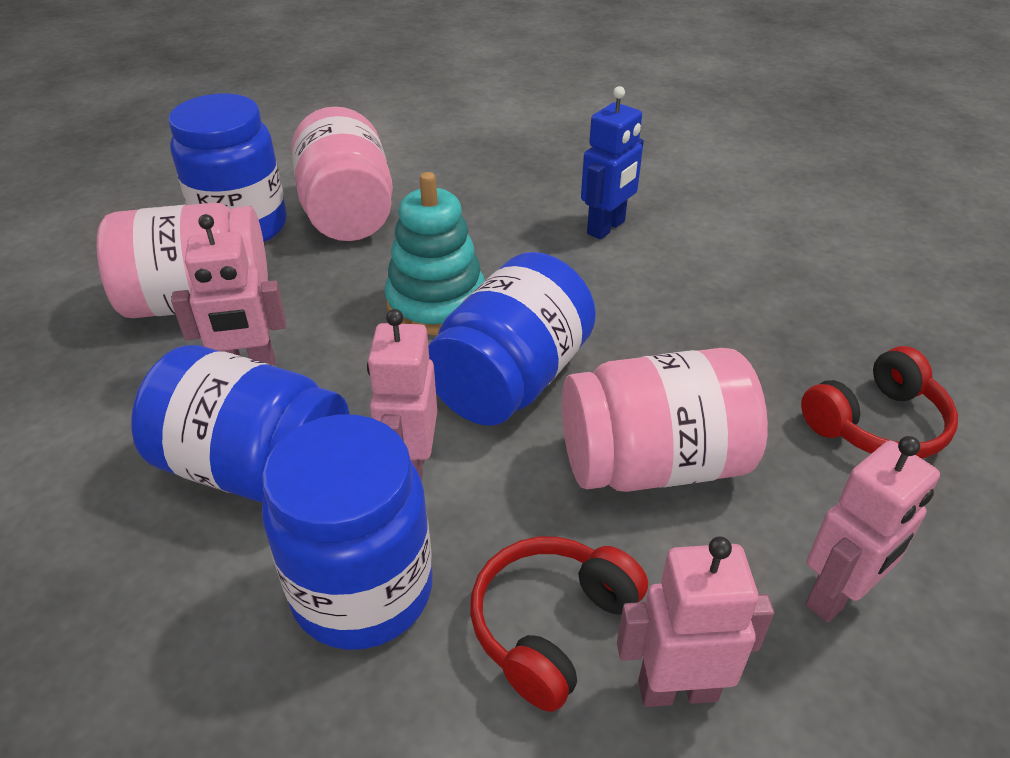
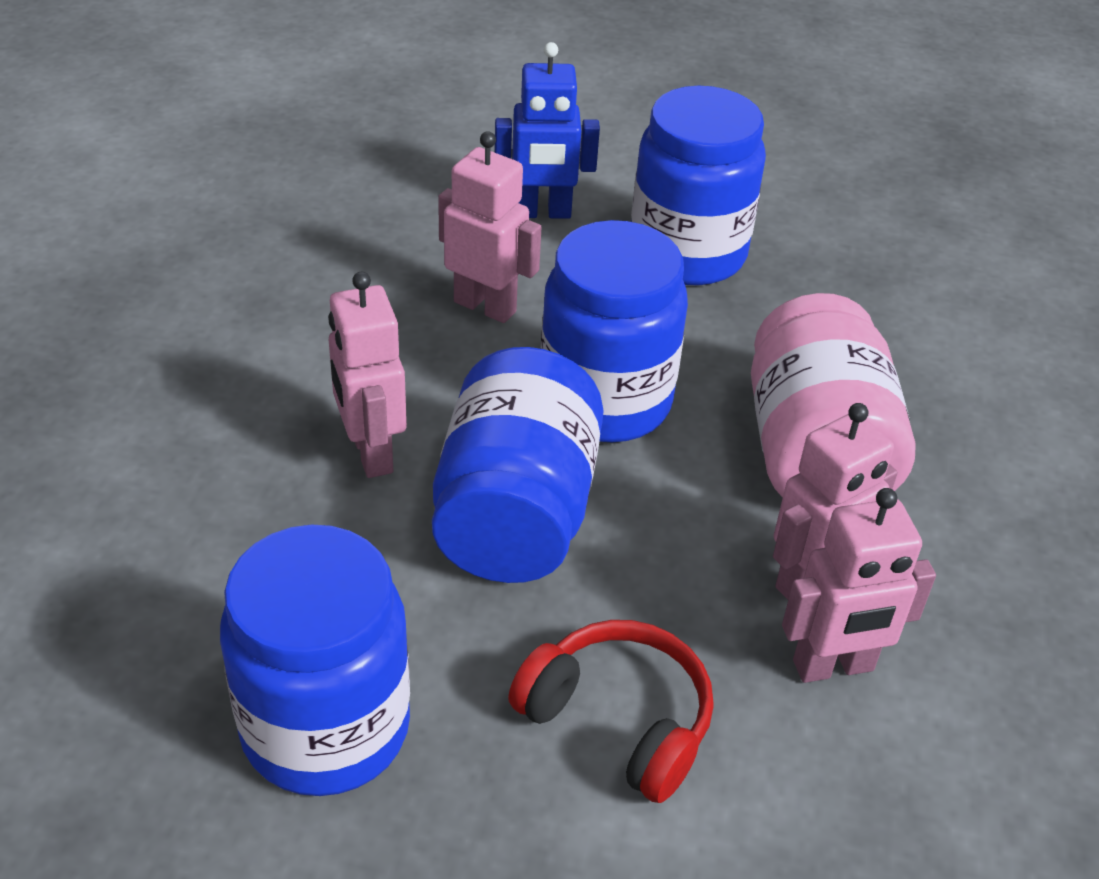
pink jar: [97,203,268,318] [291,106,393,241] [562,348,768,492] = 3 -> [751,293,915,498] = 1
red headphones: [470,537,648,712] [801,346,958,459] = 2 -> [508,620,714,803] = 1
turquoise stacking toy: [385,172,485,335] = 1 -> none = 0

